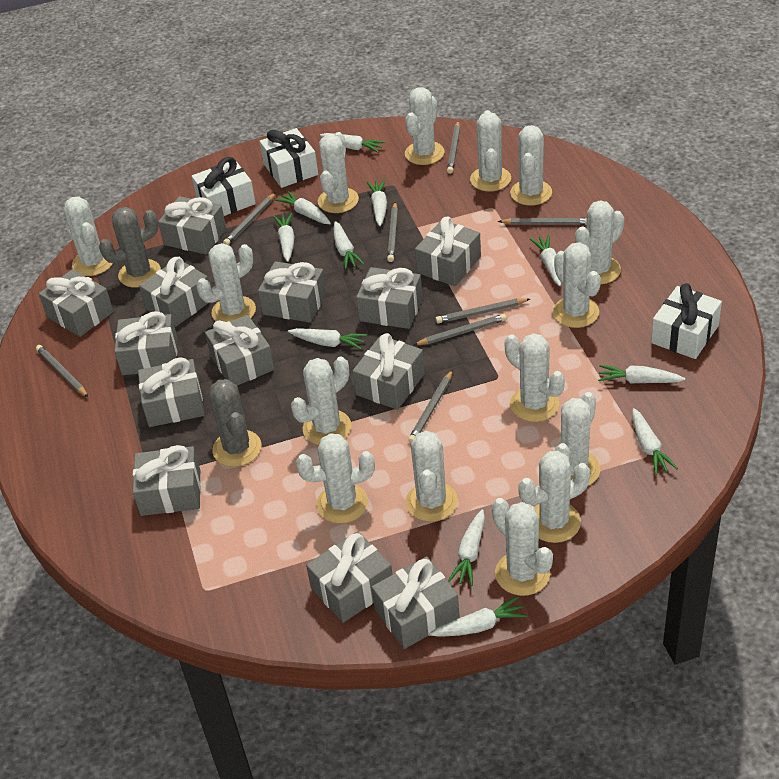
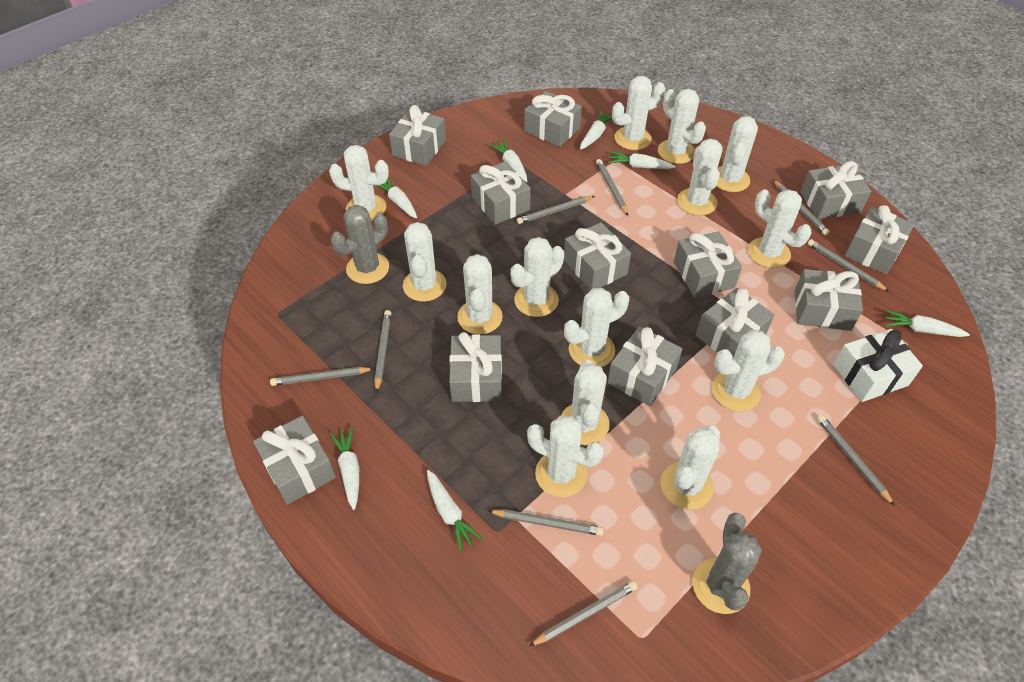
grey gift: [39,269,113,337] [114,311,178,375] [133,445,201,516] [138,357,205,427] [139,257,208,327] [158,196,226,255] [205,315,274,386] [258,261,327,323] [306,531,393,623] [352,333,425,410] [356,267,423,329] [372,557,460,649] [415,217,481,286] = 13 -> [253,416,336,505] [389,105,446,166] [449,332,502,402] [471,161,531,225] [524,91,582,147] [564,222,631,290] [608,326,682,406] [674,231,742,298] [696,288,774,358] [795,269,863,331] [800,161,871,219] [845,205,915,274] = 12
grey pencil: [36,345,88,397] [223,193,276,245] [387,202,398,262] [408,370,453,443] [414,314,507,345] [436,298,530,323] [447,121,460,174] [498,218,587,225] = 8 -> [270,367,375,386] [374,310,391,393] [488,509,604,536] [517,196,595,224] [529,581,638,646] [596,159,628,216] [773,180,830,236] [808,239,889,292] [817,415,895,506] = 9
white cactus: [64,196,113,276] [196,243,256,322] [291,357,351,445] [296,433,375,524] [318,132,359,213] [405,87,444,165] [406,431,458,522] [470,110,511,192] [492,498,553,596] [505,333,565,422] [510,125,552,206] [518,451,590,543] [553,242,601,328] [555,392,600,486] [575,200,624,284] = 15 -> [329,145,389,221] [403,222,447,302] [457,254,503,335] [510,237,564,317] [527,415,604,497] [561,360,610,445] [564,288,629,367] [612,76,665,150] [658,89,706,164] [660,426,720,510] [677,139,723,216] [712,330,785,411] [716,116,758,192] [748,189,811,268] = 14
white carrot: [273,213,295,262] [274,190,331,224] [288,328,367,349] [320,133,385,153] [334,221,364,269] [367,180,387,226] [429,596,527,637] [448,509,485,586] [530,235,561,286] [598,365,685,383] [632,408,678,475] = 11 -> [330,427,359,510] [376,177,417,218] [427,470,483,552] [489,139,527,182] [580,110,612,149] [608,151,676,169] [885,310,970,337] = 7
white gift: [192,157,256,216] [259,128,318,188] [651,283,722,359] = 3 -> [833,329,923,402] = 1

